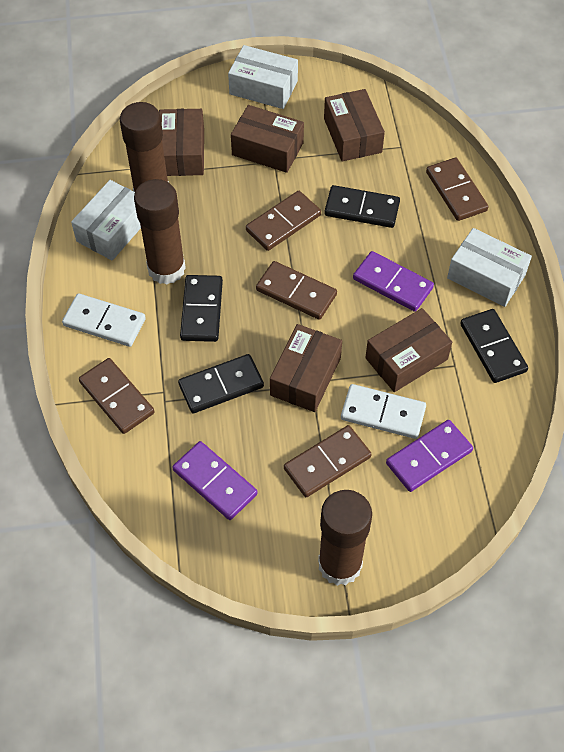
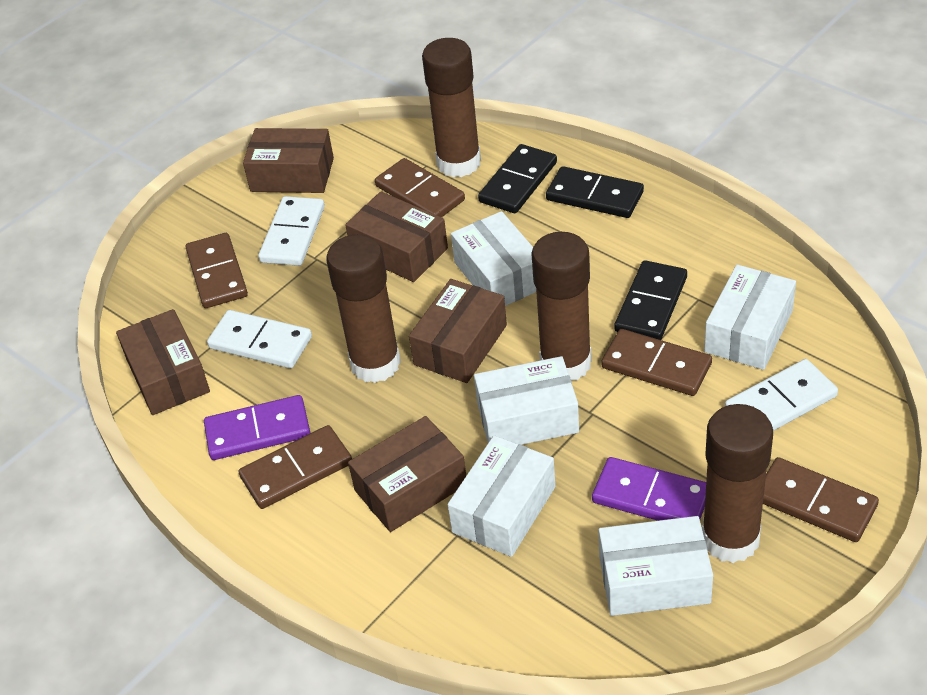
black domino: [178,354,264,413] [180,275,223,342] [325,185,400,228] [460,309,528,383] = 4 -> [478,144,557,213] [546,166,644,218] [614,260,687,340] = 3
brown glue stick: [120,102,169,192] [134,179,186,285] [318,490,372,586] = 3 -> [326,234,401,383] [422,38,481,177] [531,232,592,381] [702,404,773,563] = 4
purple domino: [173,441,258,520] [353,251,434,312] [386,420,473,492] = 3 -> [204,395,310,460] [592,457,706,521] = 2
white box: [71,180,141,260] [228,45,298,109] [447,228,532,307] = 3 -> [448,435,556,557] [451,211,536,306] [474,356,579,445] [599,516,713,616] [704,265,796,370] = 5
white domino: [62,293,146,347] [341,384,426,439] = 2 -> [207,310,312,368] [258,196,325,266] [725,359,838,431] = 3

